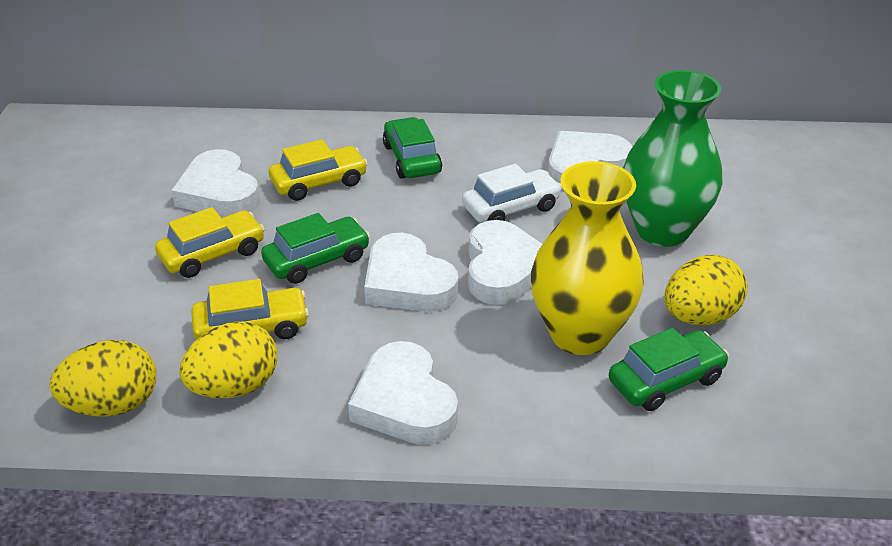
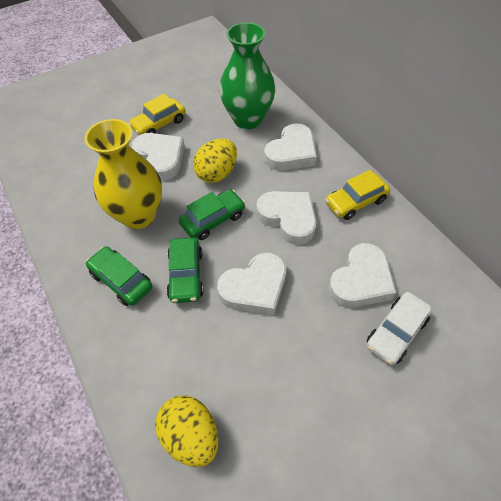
yellow car: [155,207,265,278] [191,279,309,340] [269,139,368,201] = 3 -> [128,94,186,135] [325,170,390,220] = 2
yellow egg: [50,340,156,416] [179,321,277,398] [665,255,747,325] = 3 -> [155,395,218,467] [193,139,237,183] = 2

